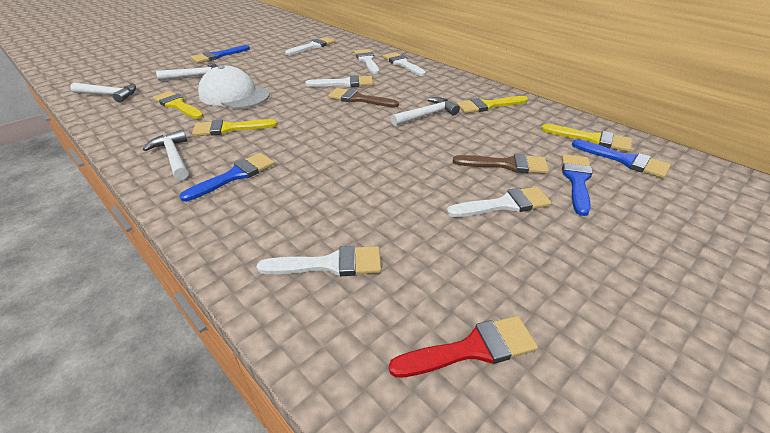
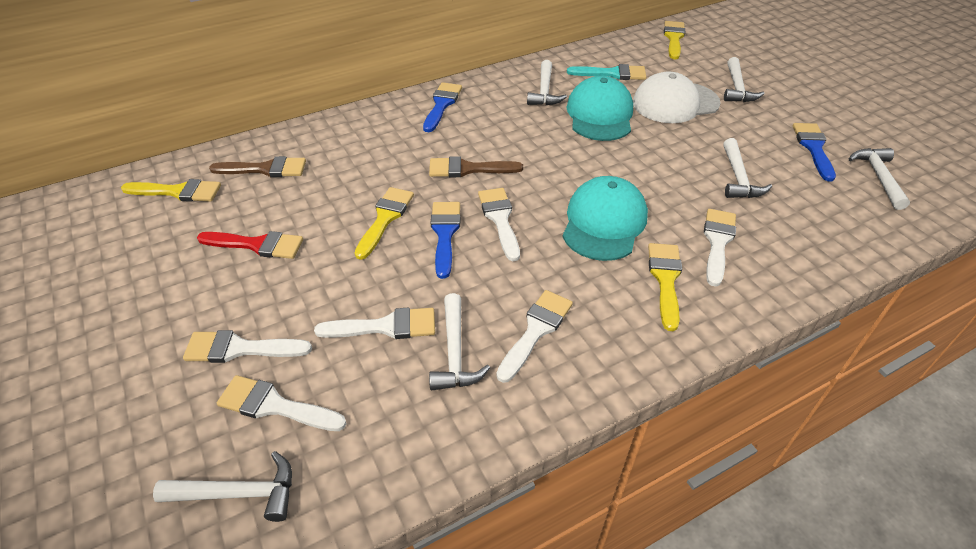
blue brush: [179,153,275,202] [191,45,250,63] [562,154,593,216] [572,139,671,178] = 4 -> [423,82,462,132] [431,202,460,279] [793,123,836,182] = 3
turquoise brush: none = 0 -> [567,64,646,80] = 1
turquoise cap: none = 0 -> [562,176,648,261] [566,76,633,141] = 2
white hammer: [70,83,136,103] [143,129,188,180] [156,63,218,81] [391,97,460,126] = 4 -> [153,451,292,522] [429,293,490,391] [527,60,567,105] [723,138,772,198] [724,57,764,102] [849,148,910,210] = 6

